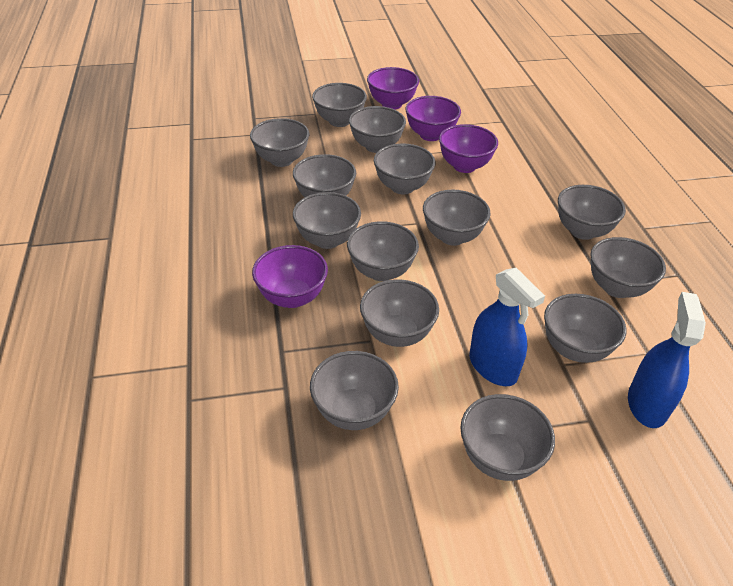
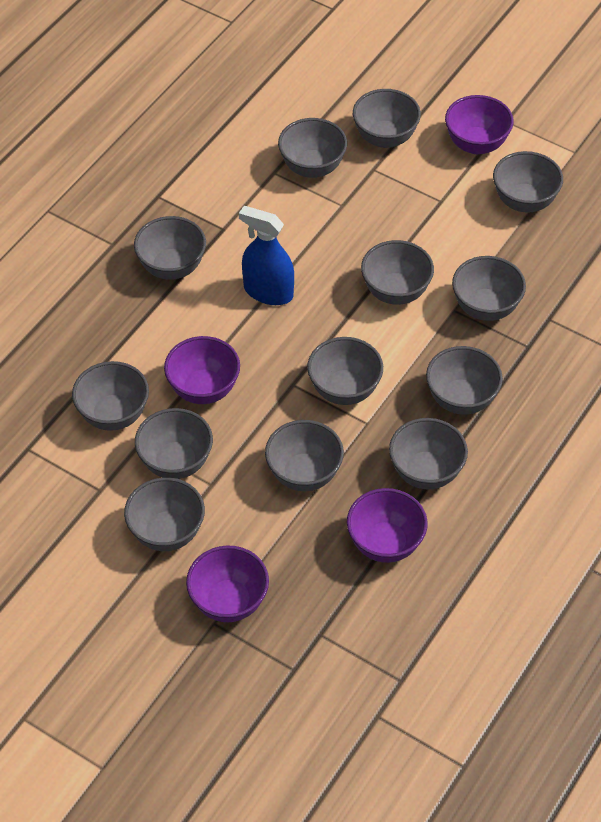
blue spray bottle: [469,268,545,386] [628,292,706,428] = 2 -> [239,206,294,305] = 1
grey bowl: [250,118,309,167] [293,154,356,197] [293,192,361,249] [310,351,399,430] [312,83,367,127] [347,221,419,281] [349,106,406,153] [360,279,439,347] [374,143,435,194] [423,190,491,246] [460,394,555,481] [544,294,626,363] [558,185,626,240] [590,237,666,298] = 14 -> [72,361,149,431] [124,477,205,551] [134,216,206,280] [135,408,213,479] [265,420,344,491] [278,118,347,178] [307,337,383,405] [353,89,421,148] [361,240,434,305] [389,418,468,489] [426,346,503,415] [452,256,526,321] [493,151,563,213] = 13

